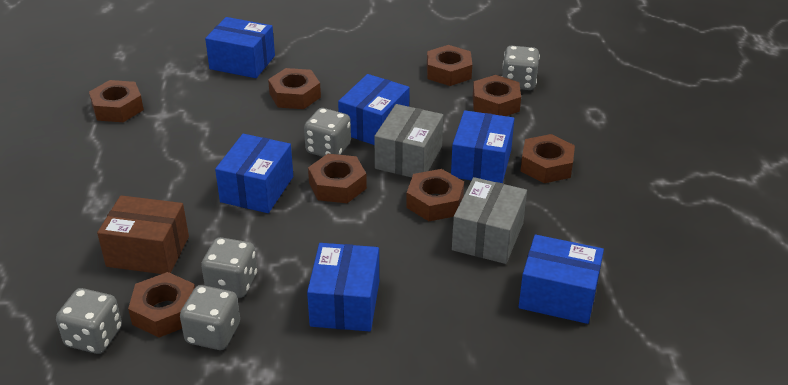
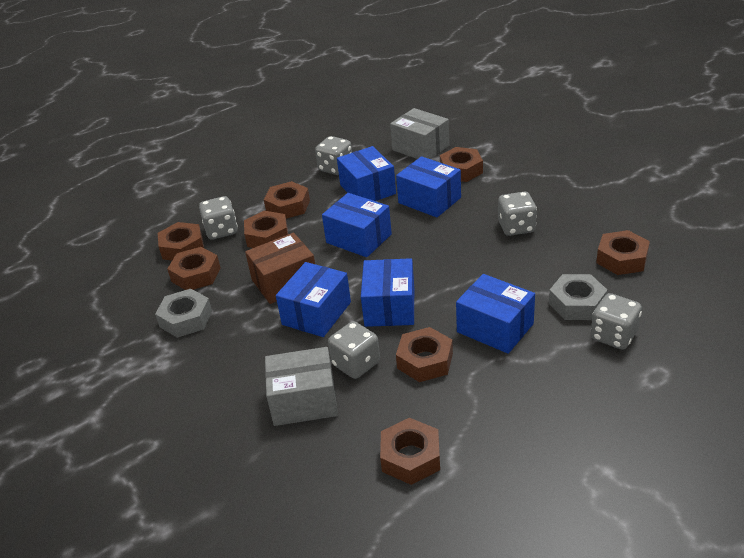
grey nut: none = 0 -> [155,289,212,338] [549,274,608,320] = 2

